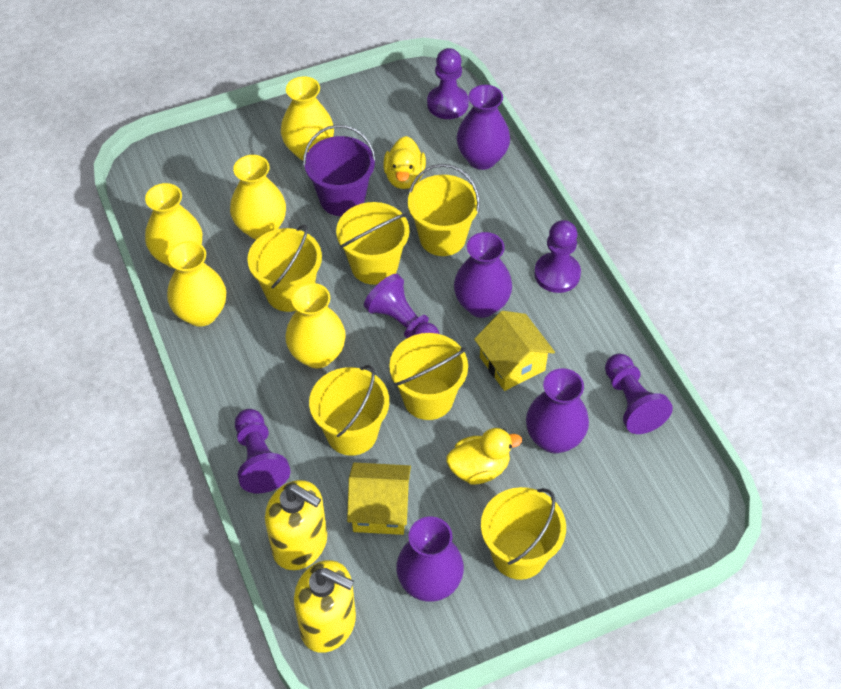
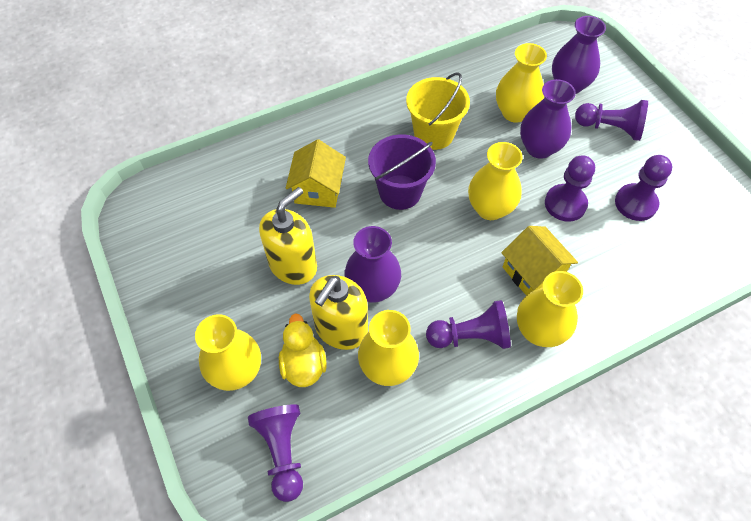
purple vase: [396,517,464,602] [454,232,512,318] [457,85,510,170] [526,368,589,453] = 4 -> [344,226,401,303] [520,79,576,159] [552,16,606,94] = 3
yellow bucket: [247,225,322,312] [309,365,389,456] [336,202,409,285] [389,333,468,420] [408,164,480,256] [481,487,566,580] = 6 -> [406,72,470,150] = 1
yellow duck: [383,136,426,189] [446,428,522,485] = 2 -> [279,314,327,387] = 1

